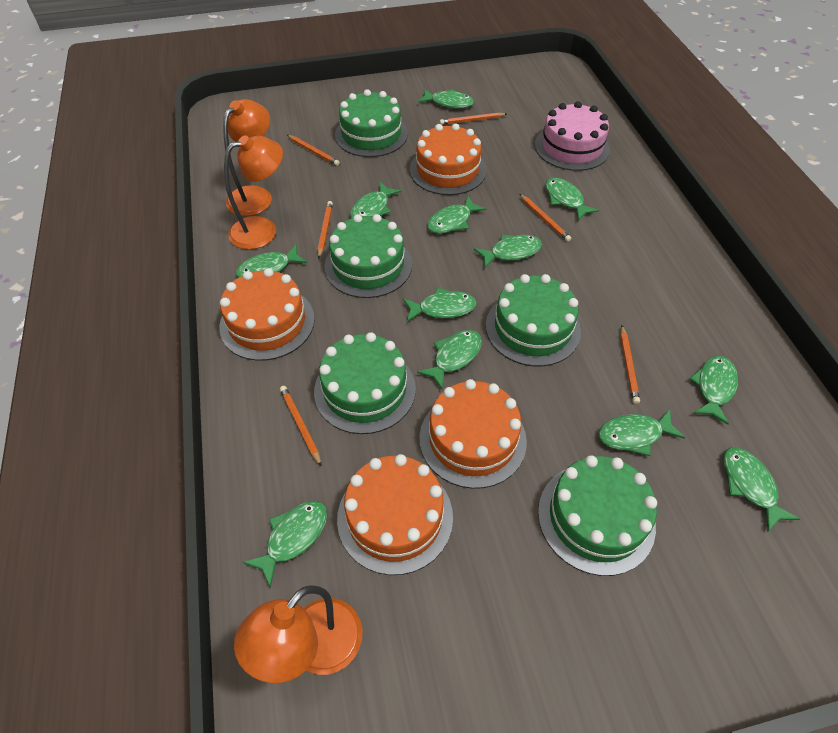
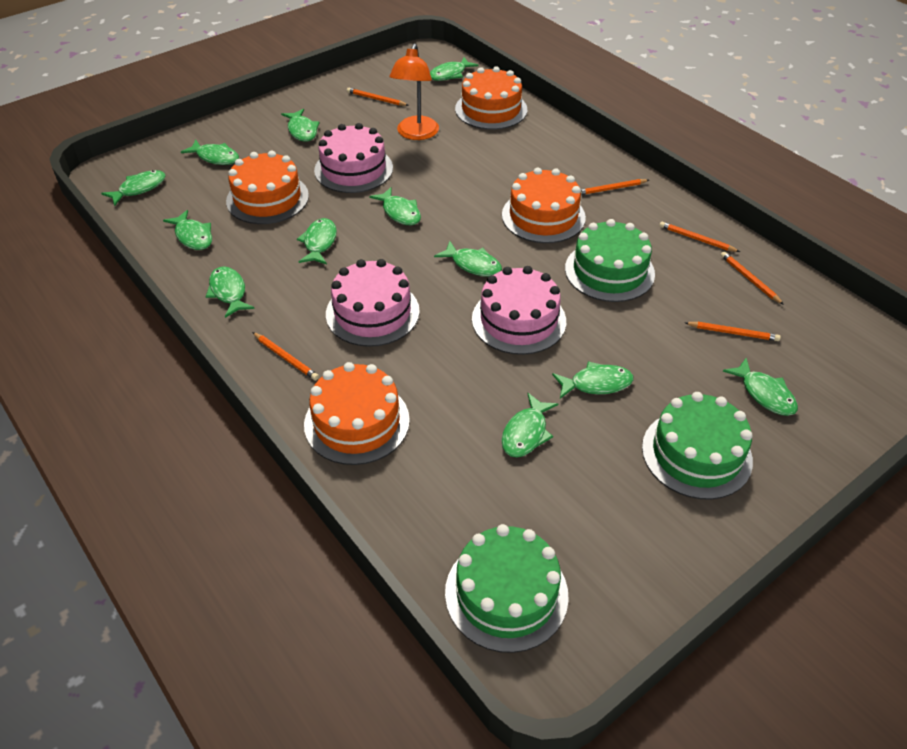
green cake: [314,332,416,434] [324,214,412,298] [335,89,408,157] [486,274,581,366] [538,455,657,576] = 5 -> [445,524,569,653] [565,219,655,302] [642,392,753,499] = 3
orange lamp: [223,99,272,216] [224,135,283,249] [234,585,362,683] = 3 -> [389,43,439,140] = 1
pink cake: [535,101,610,171] = 1 -> [314,123,393,193] [326,259,420,347] [472,266,566,355] = 3

